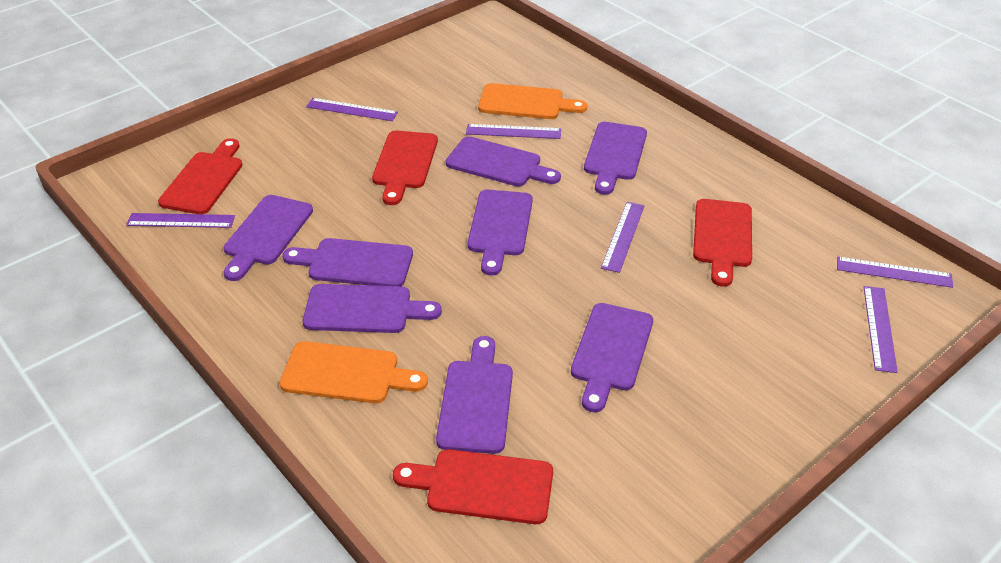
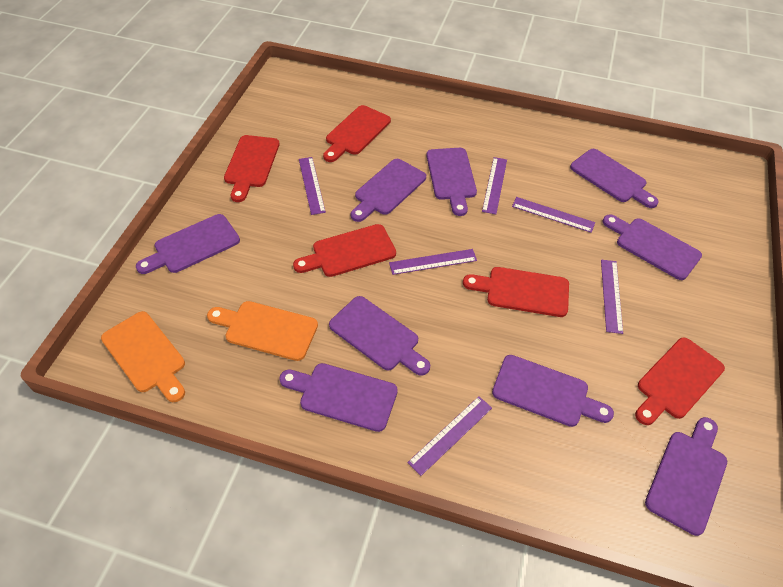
purple cutting board: [224,195,313,281] [282,238,413,286] [303,284,442,333] [436,336,513,454] [446,137,561,186] [467,189,533,275] [571,303,653,412] [584,122,647,195] = 8 -> [136,214,240,274] [279,363,398,432] [329,296,430,376] [351,159,426,222] [426,148,477,216] [492,355,614,427] [570,149,659,208] [603,214,702,280] [645,417,727,536] = 9
red cutting board: [158,138,242,214] [372,131,438,205] [393,449,553,524] [693,199,752,287] = 4 -> [224,135,279,202] [293,224,396,277] [323,105,391,162] [463,267,569,317] [635,337,725,425] = 5

